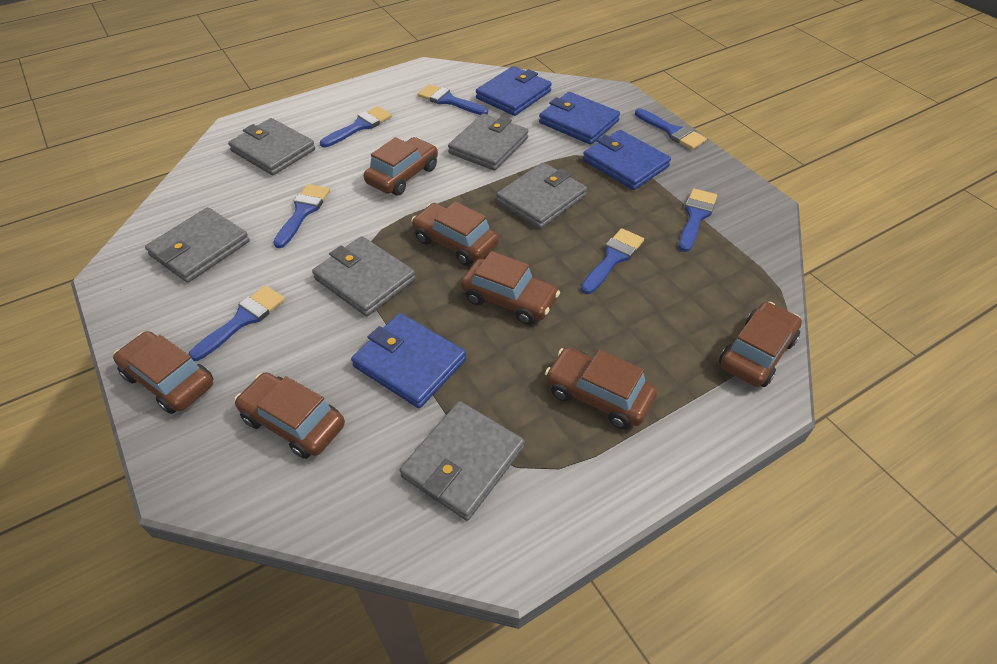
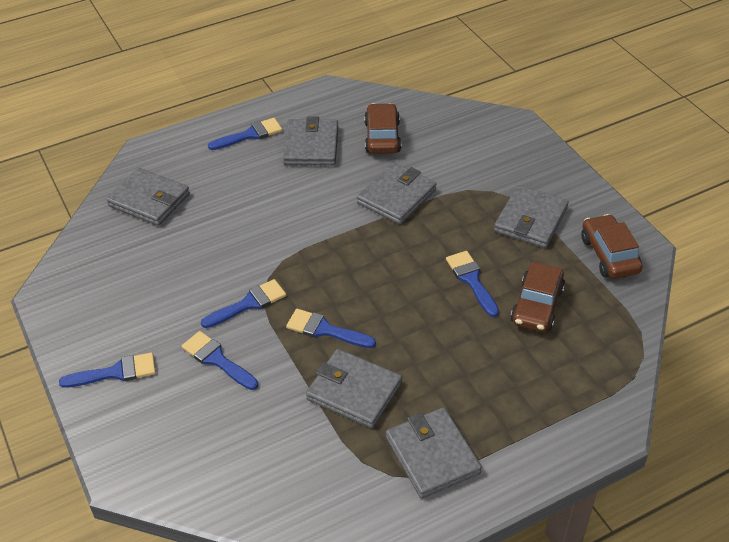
blue brush: [189,285,285,361] [273,184,330,248] [320,106,392,147] [417,84,488,115] [581,228,644,294] [635,108,707,150] [679,188,717,252] = 7 -> [59,352,156,388] [182,331,258,390] [201,279,286,328] [208,118,282,150] [286,309,376,348] [446,251,499,317] = 6
blue wallet: [351,313,466,408] [476,66,552,116] [539,92,620,145] [583,130,671,190] = 4 -> none = 0
brown car: [113,331,213,414] [234,372,345,459] [364,137,438,195] [411,202,499,266] [461,251,560,325] [545,347,657,429] [719,302,802,387] = 7 -> [364,103,401,154] [510,262,565,332] [581,214,642,279] = 3

